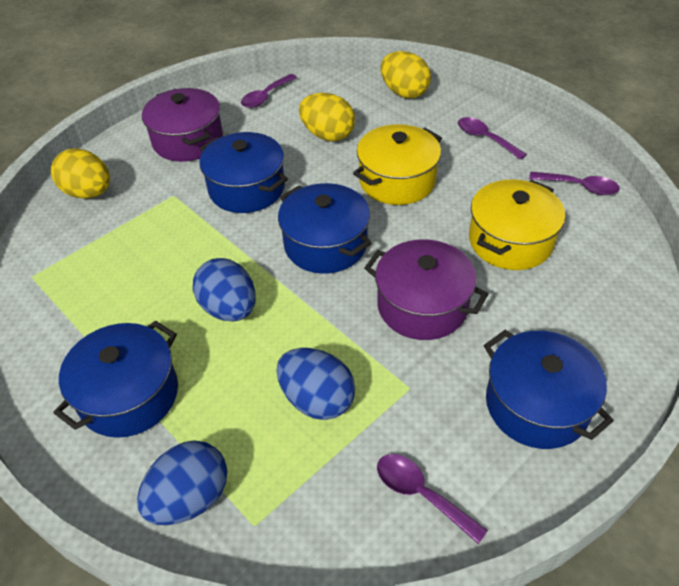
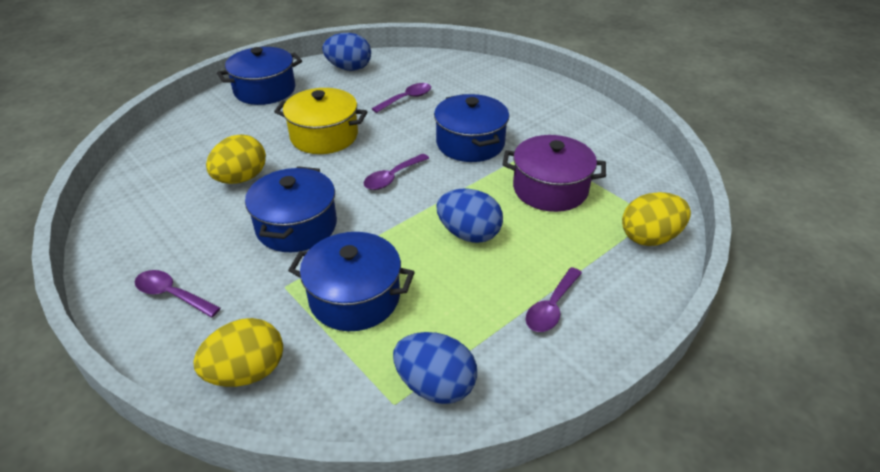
purple pot: [142,88,223,162] [364,239,488,340] = 2 -> [502,135,606,212] = 1
yellow pot: [353,124,442,205] [469,179,565,270] = 2 -> [274,88,367,154] = 1

